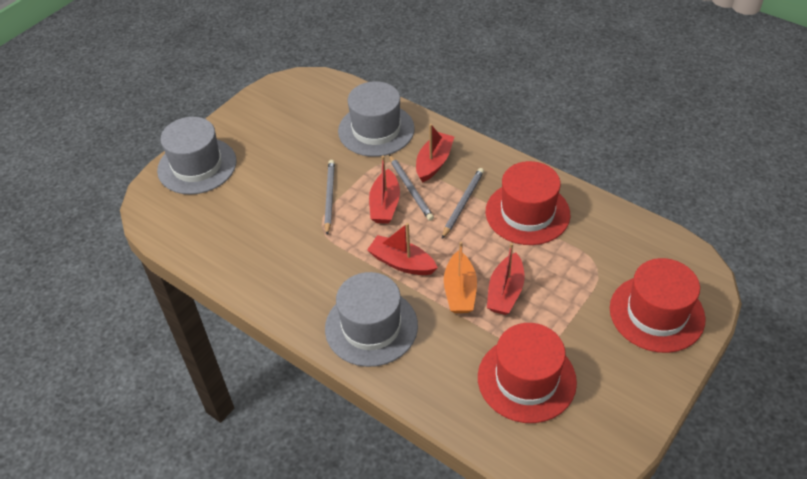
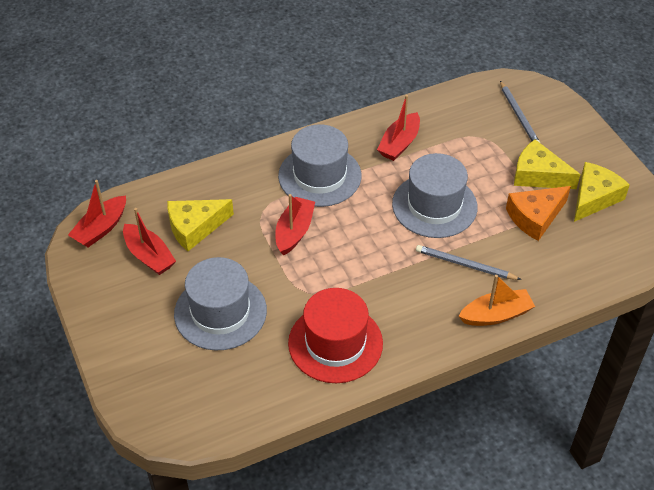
grey pencil: [324,160,335,235] [389,154,434,221] [442,168,484,239] = 3 -> [416,245,522,280] [500,81,540,143] = 2
orange cheese: none = 0 -> [506,186,571,241] = 1
red hat: [478,323,577,423] [486,161,570,245] [610,258,705,353] = 3 -> [288,288,383,383] = 1
yellow cheese: none = 0 -> [167,199,234,251] [514,140,580,189] [574,162,630,222] = 3

